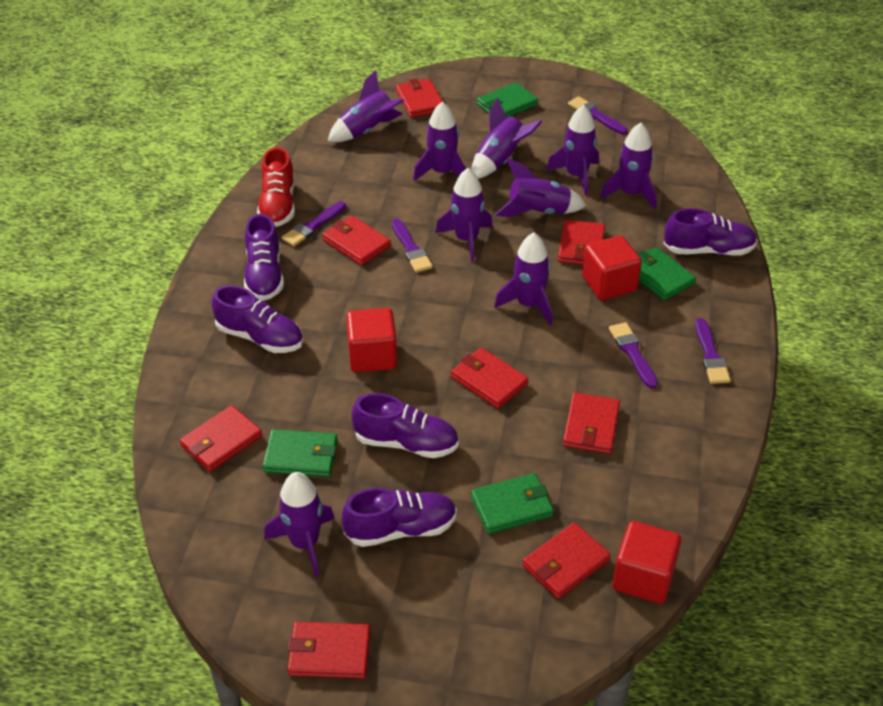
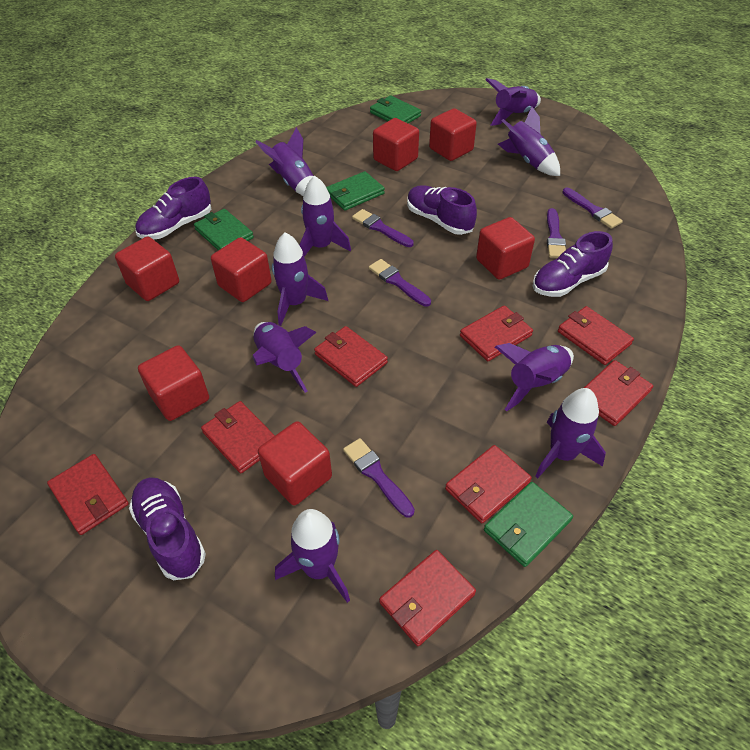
purple shoe: [212,285,303,353] [244,214,284,301] [342,488,457,547] [352,393,459,458] [663,208,757,256] = 5 -> [129,477,206,580] [135,177,211,239] [407,185,477,235] [533,231,613,297] = 4
red cube: [346,308,397,372] [582,235,642,301] [612,521,681,604] = 3 -> [115,236,179,301] [138,345,209,421] [211,237,272,302] [258,421,332,505] [373,118,419,171] [429,108,477,161] [476,217,535,280] = 7
red shoe: [257,147,295,227] = 1 -> none = 0

